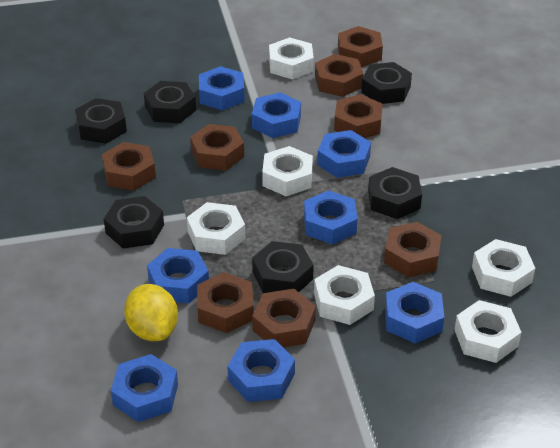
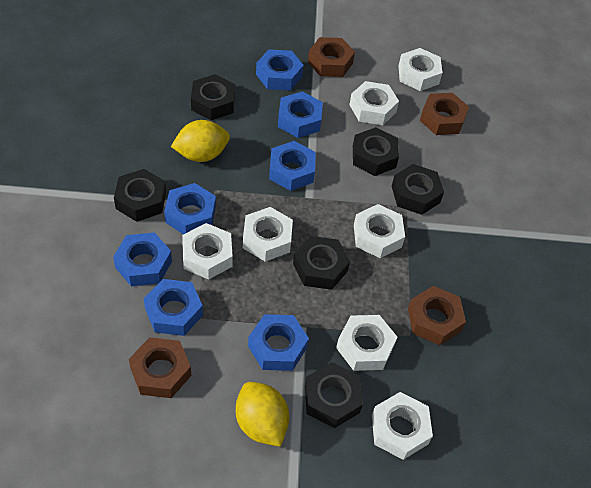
blue nut: [111,354,178,422] [147,248,209,303] [199,66,245,110] [227,339,295,402] [252,92,301,138] [304,190,357,244] [317,130,371,178] [385,282,444,344] = 8 -> [113,232,172,287] [144,279,203,336] [164,183,216,234] [248,314,309,371] [256,49,304,91] [269,141,316,191] [278,91,323,138] = 7
brown nut: [102,142,156,191] [190,124,244,170] [197,272,254,333] [252,289,316,347] [315,54,363,97] [334,94,383,138] [338,26,383,67] [384,222,441,277] = 8 -> [129,337,191,398] [308,37,355,77] [408,286,466,345] [420,93,469,135] = 4
white nut: [187,202,245,255] [262,146,313,196] [269,37,314,80] [314,265,375,325] [454,300,521,363] [472,239,535,297] = 6 -> [182,223,233,280] [243,207,293,262] [336,315,397,371] [350,81,399,125] [354,204,405,258] [372,392,433,460] [399,48,442,91] = 7
yellow lemon: [124,284,178,341] = 1 -> [171,120,230,162] [236,382,289,447] = 2

